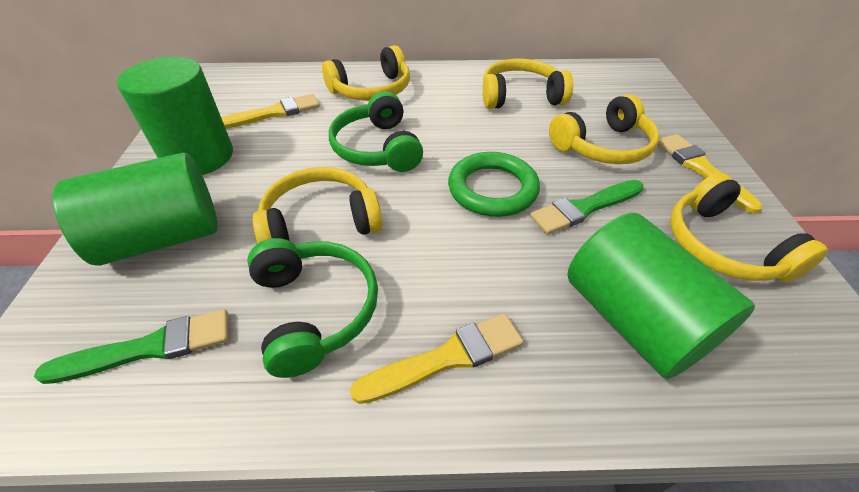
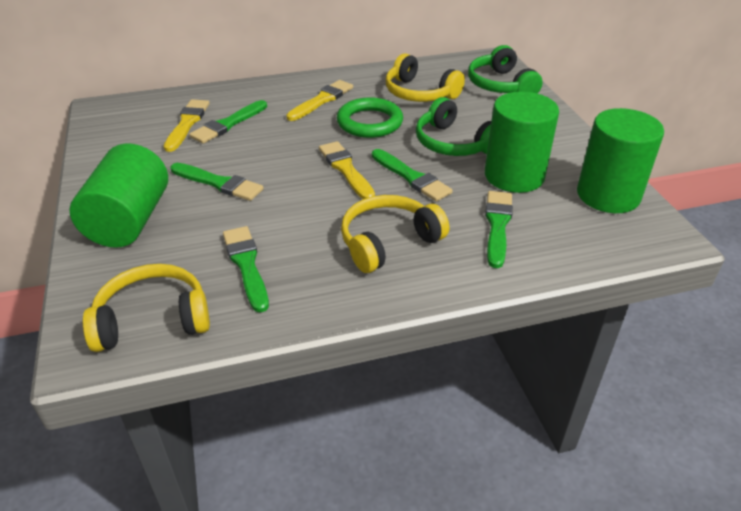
green brush: [34,309,229,384] [530,180,644,234] = 2 -> [171,163,264,201] [189,100,267,144] [223,226,269,312] [372,149,453,202] [485,191,513,268] = 5
yellow headphones: [253,167,383,243] [322,45,410,101] [482,59,573,109] [549,94,660,164] [670,173,828,282] = 5 -> [82,264,210,352] [341,195,449,273] [386,53,465,102] = 3

